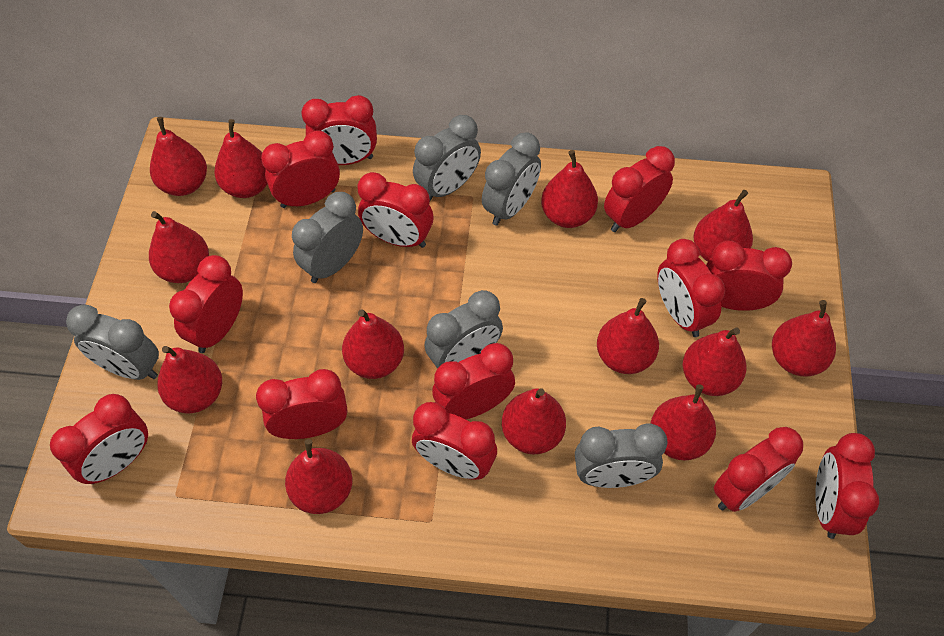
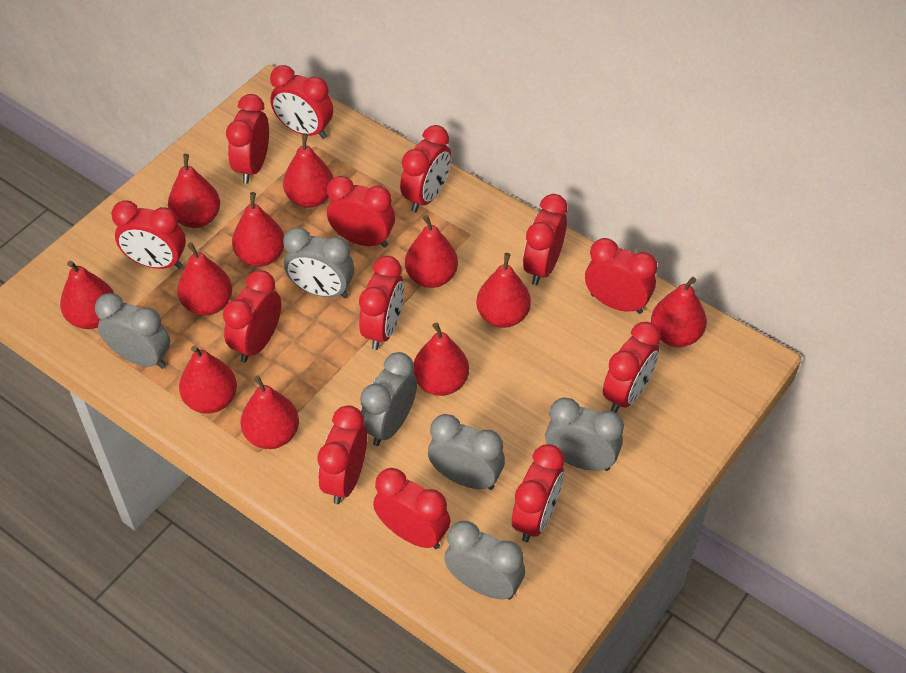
red pear: [149,211,209,283] [150,117,207,196] [157,346,222,414] [214,119,267,198] [285,439,352,514] [342,309,404,379] [502,388,566,454] [541,150,598,228] [597,298,659,374] [651,384,716,461] [683,327,747,396] [693,190,753,262] [772,300,836,377] = 13 -> [60,261,114,329] [168,154,220,228] [177,242,232,316] [179,345,237,414] [232,192,284,267] [241,376,299,449] [283,133,333,208] [405,215,458,288] [413,322,469,396] [476,253,531,328] [651,277,707,347] = 11

